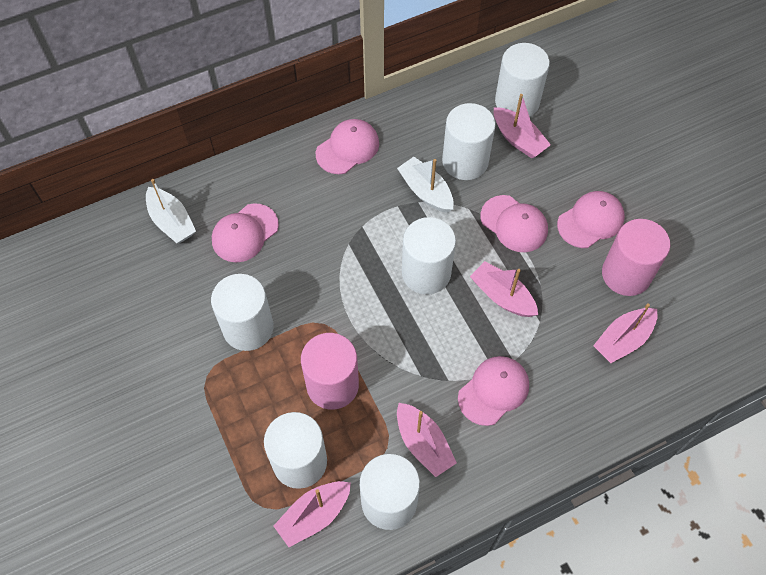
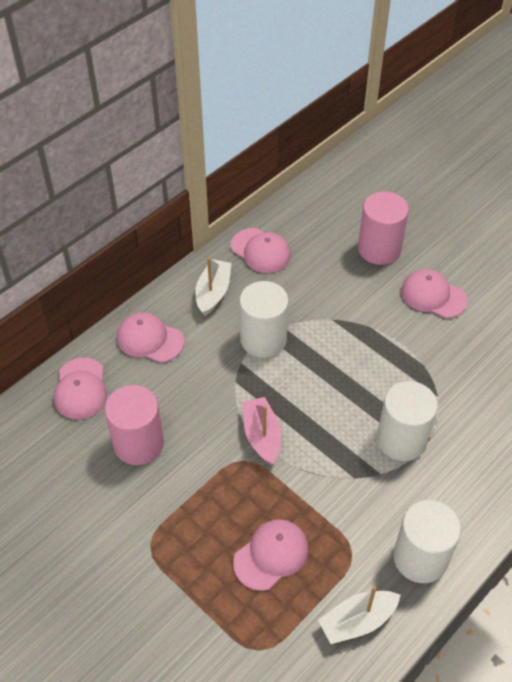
pink boat: [274,481,351,547] [397,403,457,477] [470,261,538,317] [494,94,551,158] [593,303,657,363] = 5 -> [242,397,281,465] = 1
white cylinder: [211,274,274,351] [264,412,327,489] [360,454,420,530] [402,217,456,295] [442,103,496,180] [495,43,550,117] = 6 -> [239,281,289,358] [377,381,438,461] [393,500,461,583] = 3

